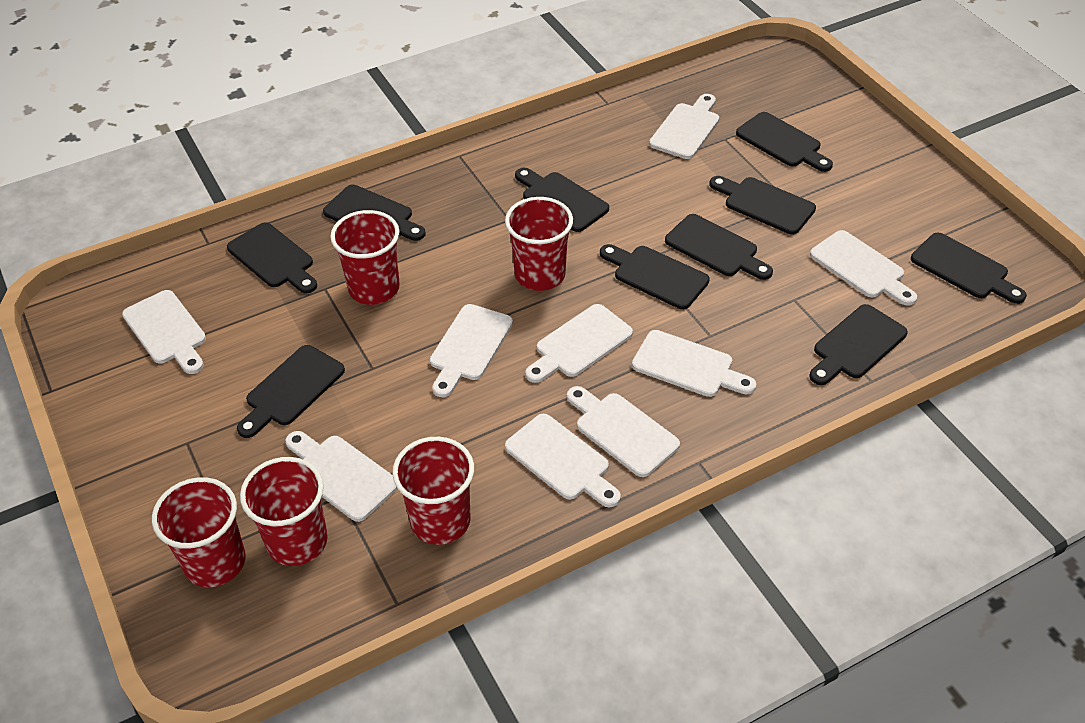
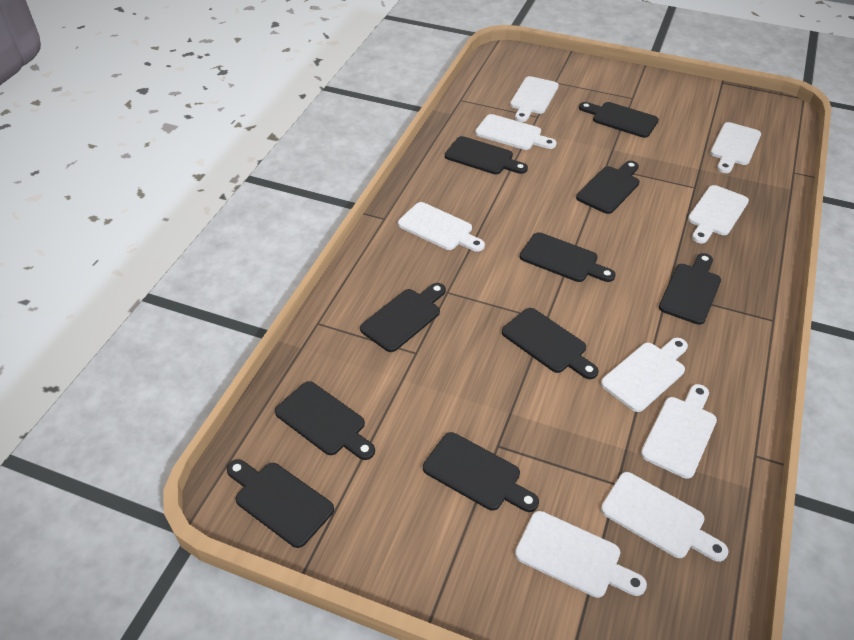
red cup: [152,477,246,587] [240,457,328,566] [330,210,400,305] [392,437,474,545] [505,197,573,291] = 5 -> none = 0

